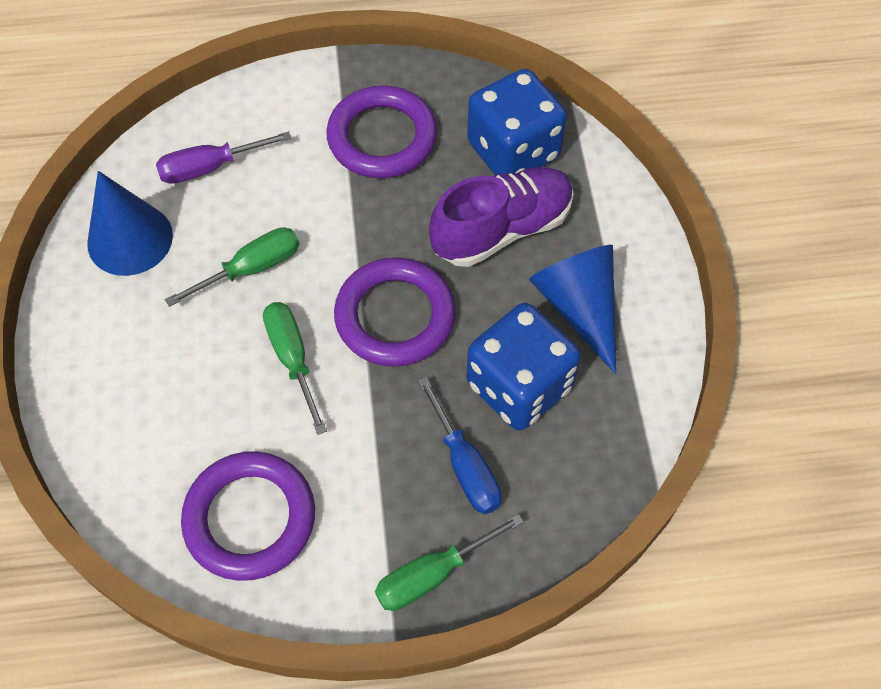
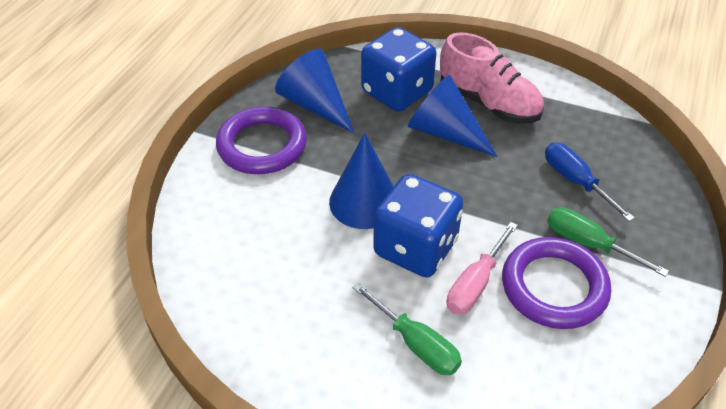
blue cone: [87,171,173,276] [529,245,616,374] = 2 -> [275,49,354,133] [329,133,394,229] [408,75,498,157] = 3
green screwdriver: [165,227,299,307] [263,302,327,435] [375,514,524,611] = 3 -> [353,283,462,375] [547,207,669,277] = 2
pink screwdriver: none = 0 -> [447,222,518,315] = 1
pink shoe: none = 0 -> [440,32,544,124] = 1
purple ring: [181,451,315,581] [326,85,437,178] [334,257,456,367] = 3 -> [216,107,307,174] [502,237,611,329] = 2
purple screwdriver: [156,131,291,184] = 1 -> none = 0
purple shoe: [429,167,574,267] = 1 -> none = 0

